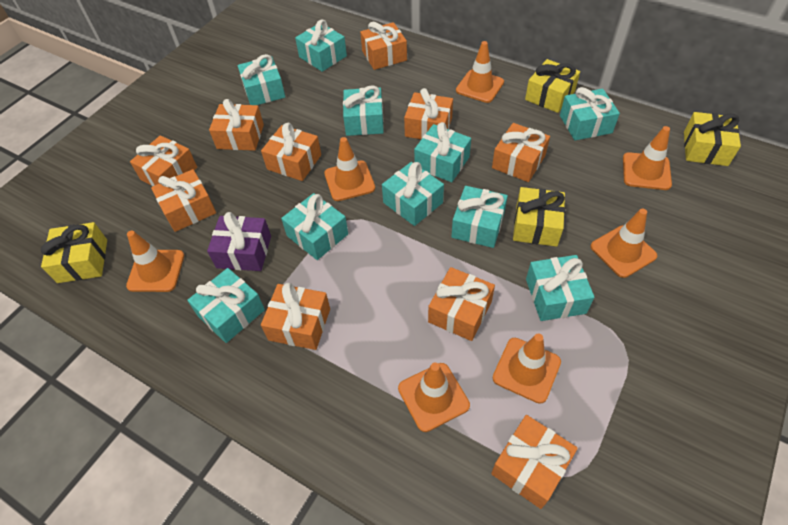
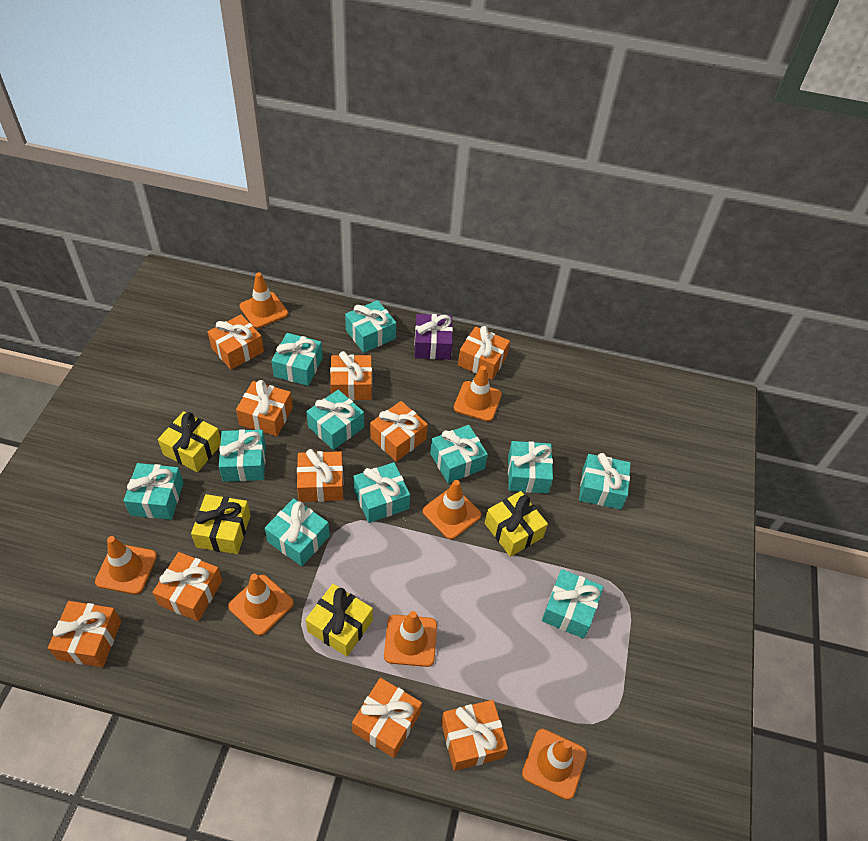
turquoise gift: [187,268,265,343] [238,54,285,105] [281,193,348,260] [295,19,347,72] [343,86,384,136] [382,162,444,226] [414,122,471,182] [451,186,508,248] [526,255,595,321] [560,87,620,140] = 10 -> [123,463,184,520] [219,429,266,482] [265,498,330,566] [272,333,323,386] [306,390,364,450] [345,300,396,353] [353,462,410,523] [430,425,488,483] [508,441,553,494] [542,569,603,639] [579,453,631,510] = 11

